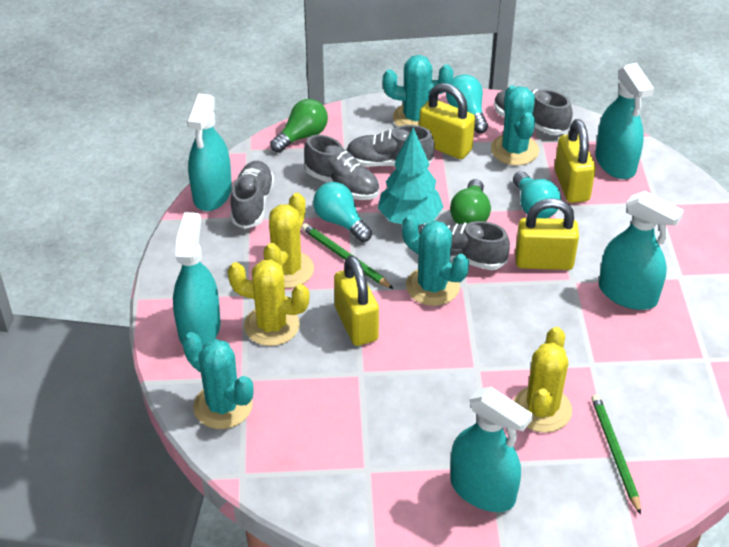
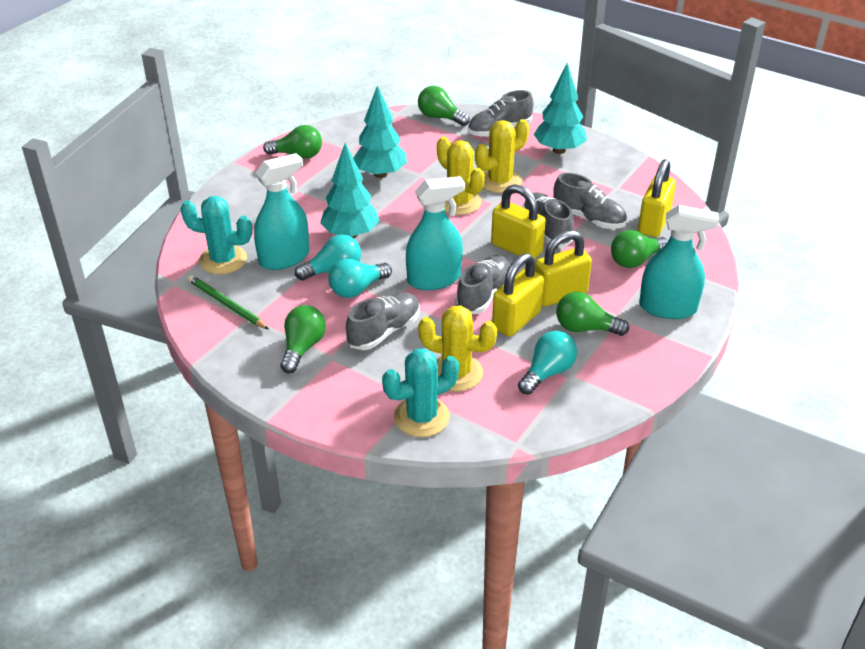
green light bulb: [270,99,328,153] [450,179,491,224] = 2 -> [263,125,322,159] [281,305,326,373] [418,86,470,126] [556,292,629,336] [611,230,668,268] = 5
green pencil: [302,223,393,289] [591,394,641,515] = 2 -> [188,275,269,329] = 1
turquoise cactus: [182,332,253,429] [383,55,454,126] [402,215,469,306] [491,85,539,165] = 4 -> [180,196,252,274] [382,348,459,437] = 2
turquoise spray bottle: [173,212,221,348] [187,93,232,211] [450,387,533,512] [595,63,654,179] [599,191,684,310] = 5 -> [254,153,309,270] [406,176,465,290] [639,205,719,319] = 3
turquoise tree: [378,127,443,225] = 1 -> [320,143,380,238] [353,85,407,178] [534,63,587,154] = 3

